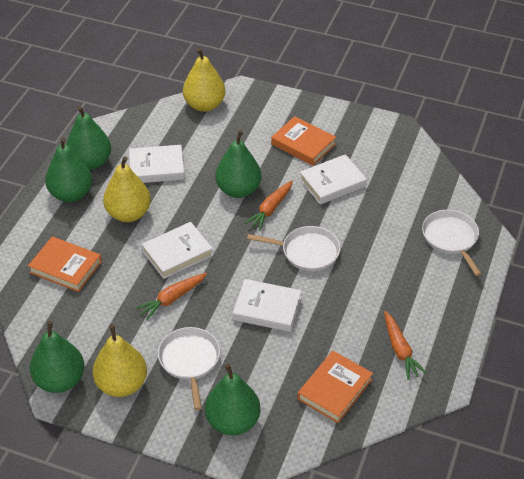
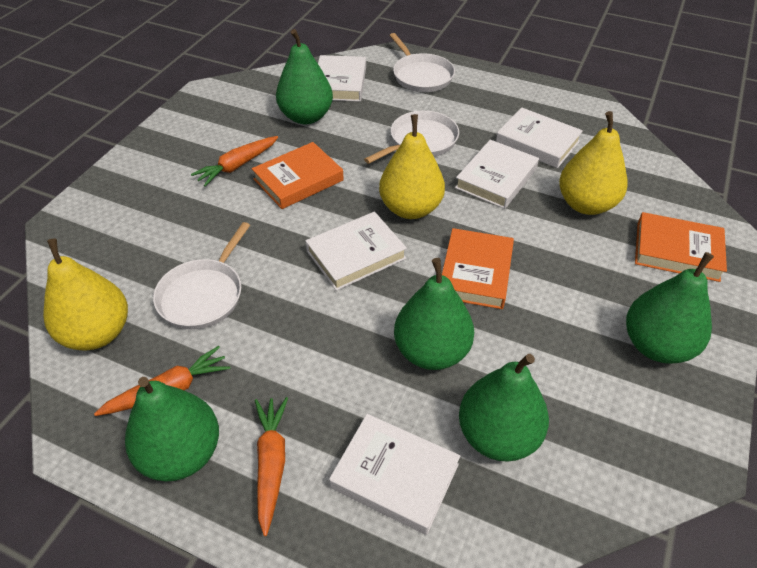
white book: [129,145,184,183] [142,222,213,279] [233,279,302,332] [300,154,367,205] = 4 -> [305,212,407,291] [318,55,366,102] [329,414,460,535] [455,140,539,209] [496,107,583,168] = 5

